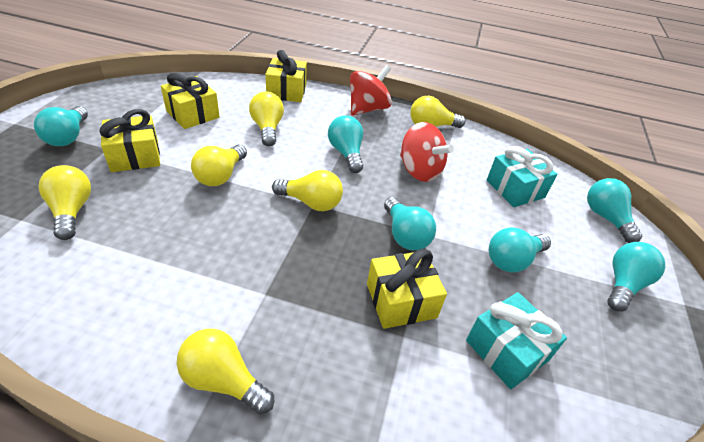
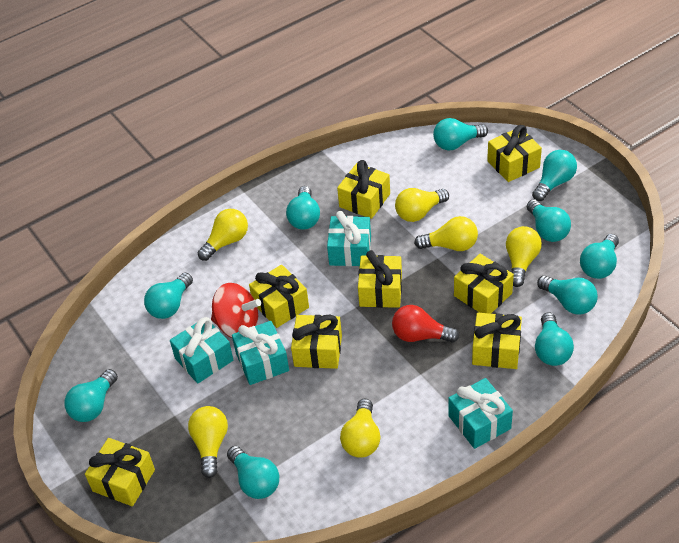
red light bulb: none = 0 -> [392,305,459,343] = 1
red spinning top: [350,65,392,116] [400,122,454,182] = 2 -> [211,283,261,338] = 1
turquoise gift: [466,292,567,389] [487,146,557,207] = 2 -> [170,317,233,384] [232,321,289,385] [327,211,371,266] [448,378,513,449] = 4
turquoise light bulb: [34,106,88,146] [328,115,363,173] [384,197,436,250] [489,227,551,273] [587,178,642,243] [607,242,665,312] = 6 -> [64,369,118,422] [144,273,193,319] [227,446,279,499] [286,186,320,230] [433,118,488,150] [527,199,571,242] [532,150,577,201] [535,312,574,366] [537,275,598,315] [580,234,619,279] = 10
yellow gift: [99,109,160,172] [161,73,220,129] [265,50,307,102] [367,249,447,329] = 4 -> [85,438,155,506] [249,265,309,328] [291,315,342,369] [337,160,390,219] [358,250,402,308] [454,254,514,314] [472,313,522,369] [487,125,542,182] = 8

